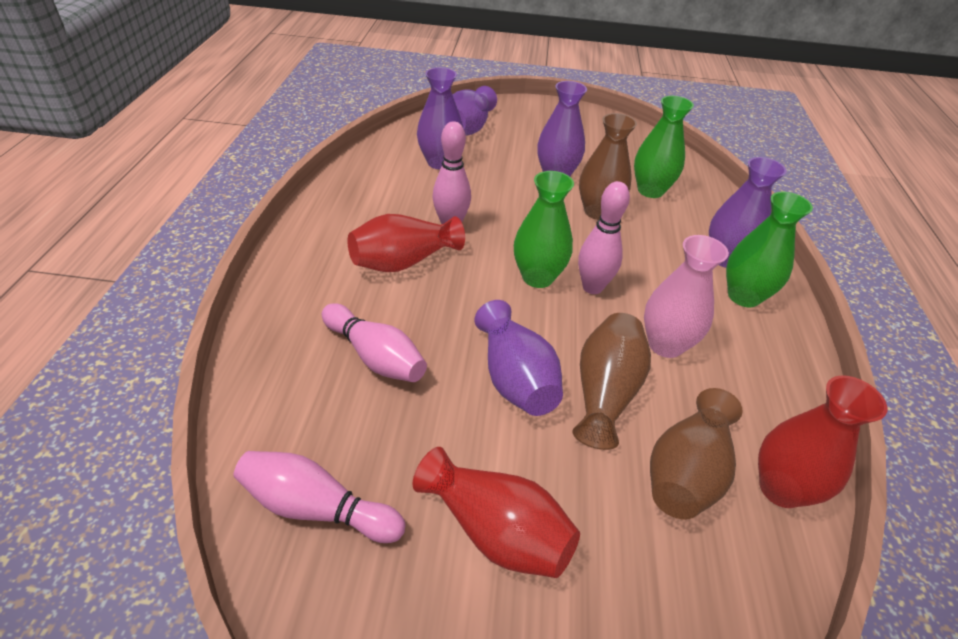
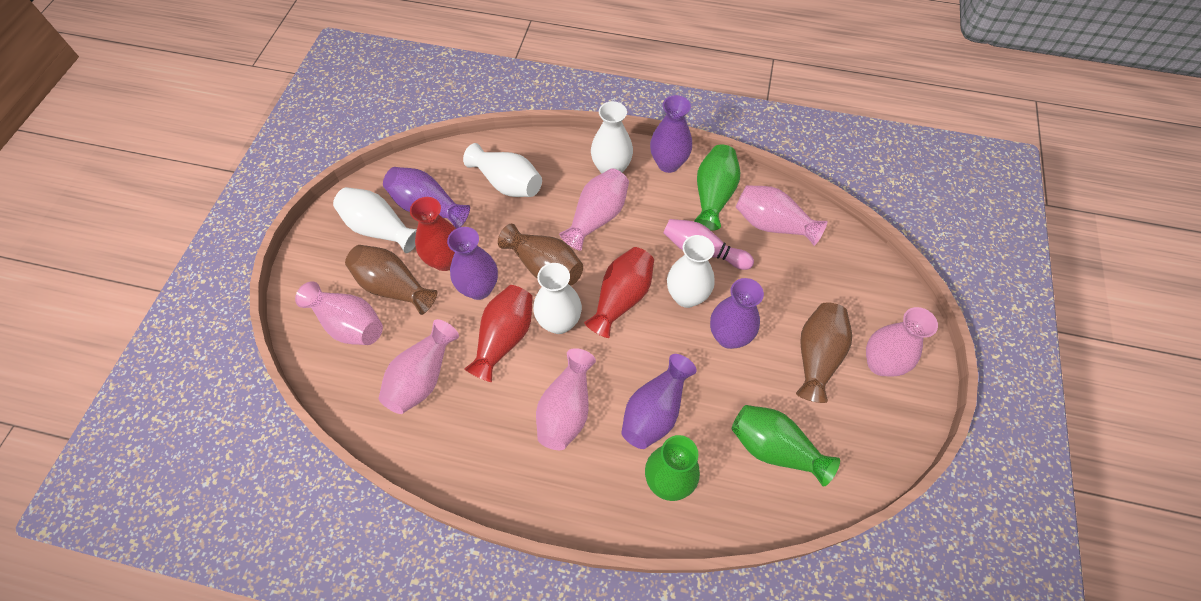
pink bowling pin: [234,451,405,543] [322,303,427,382] [432,121,471,224] [578,181,630,294] = 4 -> [663,219,754,270] = 1
pink vase: [644,235,729,358] = 1 -> [295,281,383,345] [379,319,459,414] [536,348,596,450] [559,168,629,251] [736,185,827,246] [866,307,938,377] = 6
white vase: none = 0 -> [333,187,417,253] [463,143,542,197] [533,263,582,334] [591,101,633,174] [667,235,715,308] = 5

